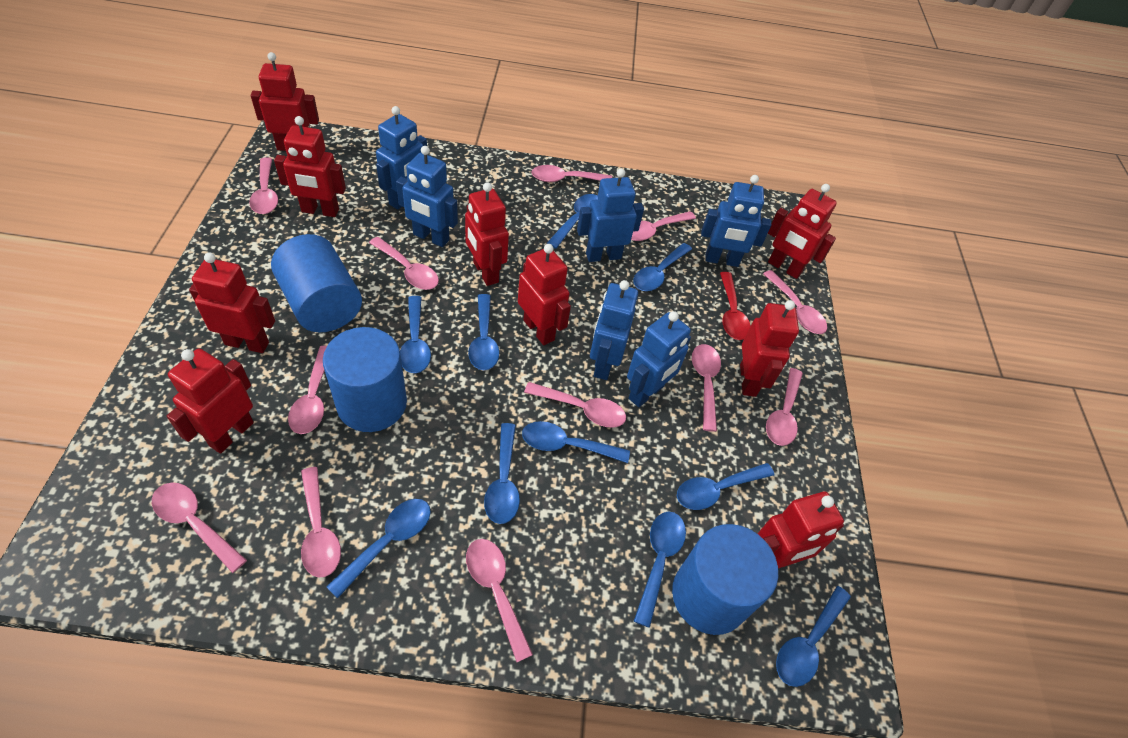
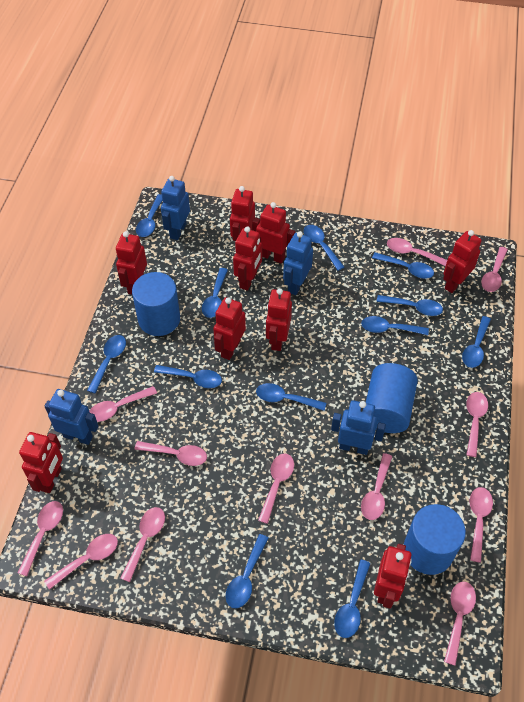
blue robot: [376,106,428,210] [396,146,458,247] [577,169,644,262] [590,280,638,380] [627,311,691,407] [701,175,771,267] = 6 -> [44,389,98,445] [161,176,190,240] [283,231,313,295] [331,400,386,455] = 4
blue spoon: [326,499,431,598] [400,296,431,373] [468,294,499,370] [484,423,520,524] [522,421,630,463] [547,194,598,249] [633,243,692,291] [634,511,686,628] [677,463,774,510] [776,586,851,687] = 10 -> [87,335,126,394] [136,194,162,237] [154,365,222,388] [202,268,228,318] [226,534,269,608] [256,383,326,411] [304,225,344,271] [334,560,371,638] [361,316,429,335] [372,252,434,279] [376,295,443,316] [462,316,491,368] = 12
red spoon: [720,272,751,340] = 1 -> none = 0

